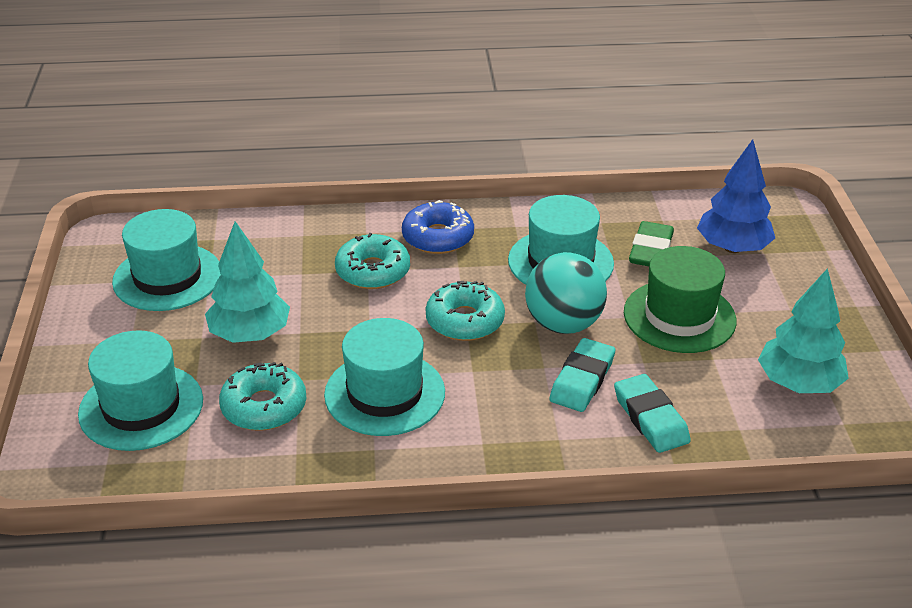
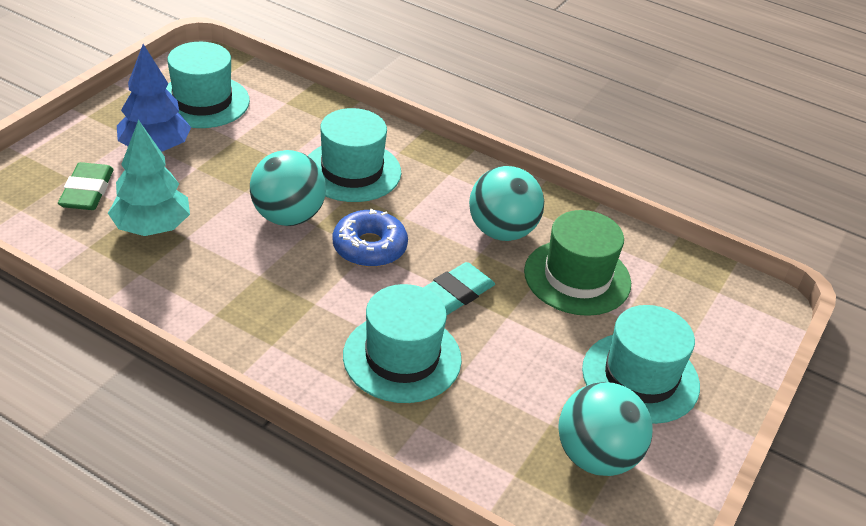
turquoise ball: [525,252,607,334] = 1 -> [250,150,326,226] [469,166,544,241] [558,382,653,476] = 3
turquoise donut: [219,362,306,431] [335,233,410,289] [426,281,505,341] = 3 -> none = 0
turquoise eraser: [549,338,615,412] [614,374,691,453] = 2 -> [423,262,495,315] = 1
turquoise tree: [205,221,290,343] [758,268,849,393] = 2 -> [108,120,190,236] = 1

